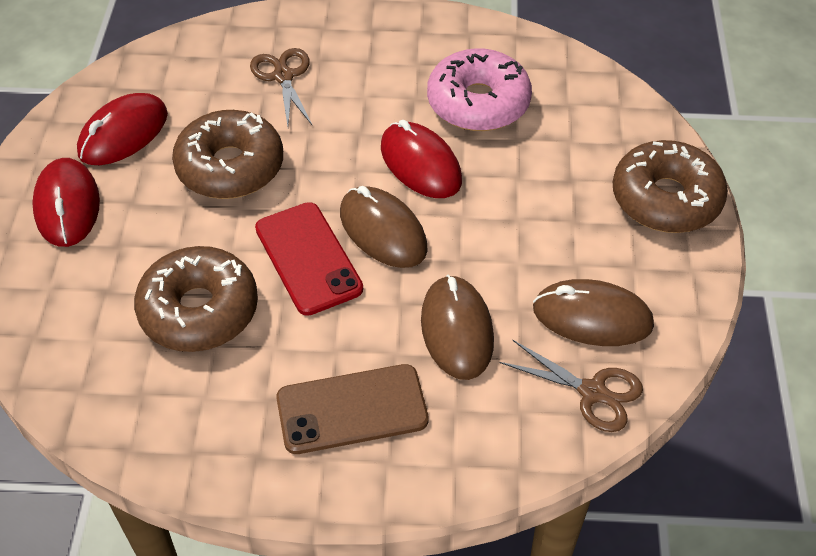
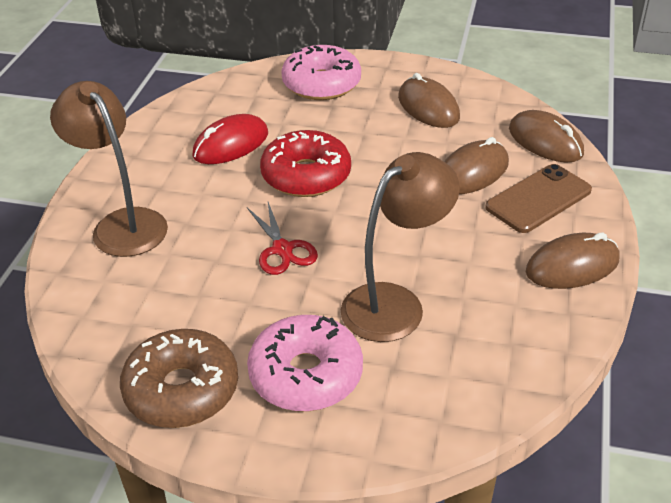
brown donut: [134,246,258,352] [172,110,283,199] [613,140,728,233] = 3 -> [120,329,238,428] = 1
brown lamp: none = 0 -> [50,81,168,257] [341,152,460,342] = 2
brown mouse: [340,186,428,268] [421,275,494,380] [533,279,654,346] = 3 -> [398,73,460,128] [444,137,509,194] [509,110,584,163] [526,233,619,289] = 4
brown scissors: [250,48,313,126] [499,340,643,432] = 2 -> none = 0
pink donut: [427,48,532,131] = 1 -> [247,315,363,412] [281,45,361,100] = 2
red donut: none = 0 -> [260,130,351,197] = 1
red mouse: [32,158,100,247] [77,93,168,165] [381,120,462,198] = 3 -> [192,114,268,164] = 1
red phone: [255,202,363,316] = 1 -> none = 0
red scissors: none = 0 -> [247,202,318,275] = 1

